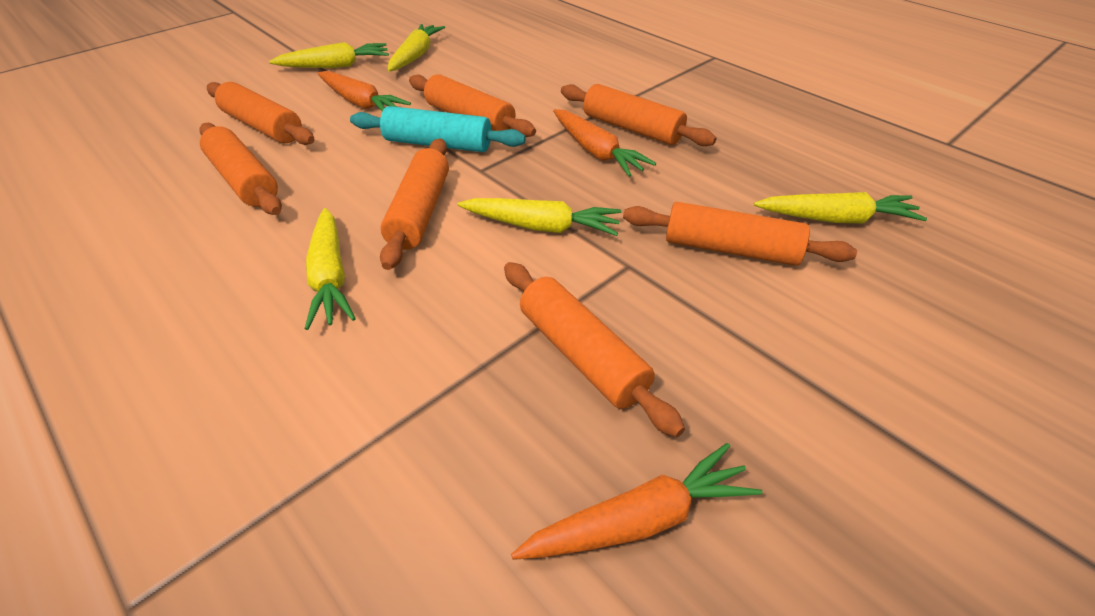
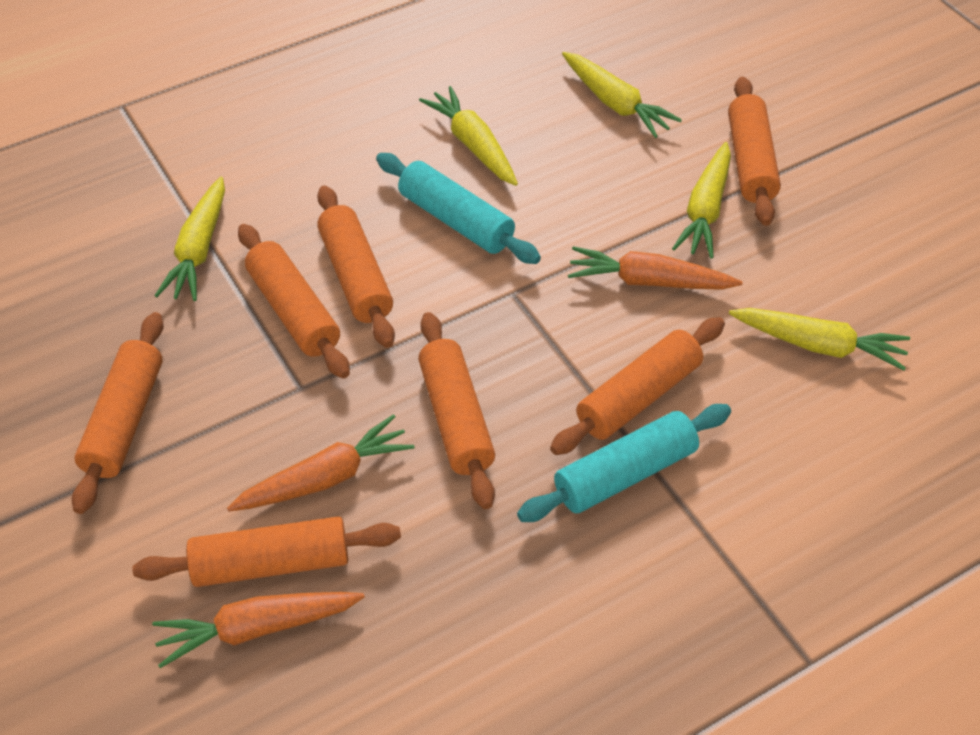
turquoise rolling pin: [350,106,526,152] = 1 -> [376,153,541,264] [517,404,731,522] = 2

